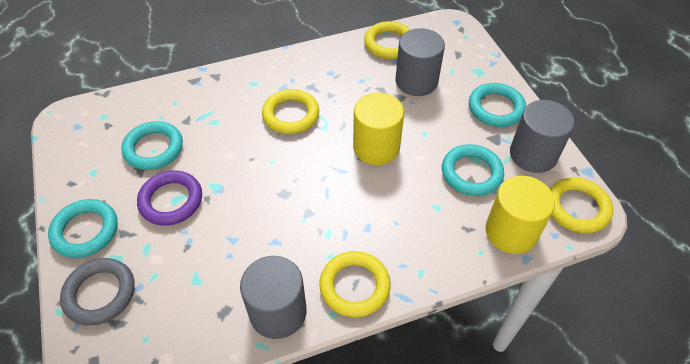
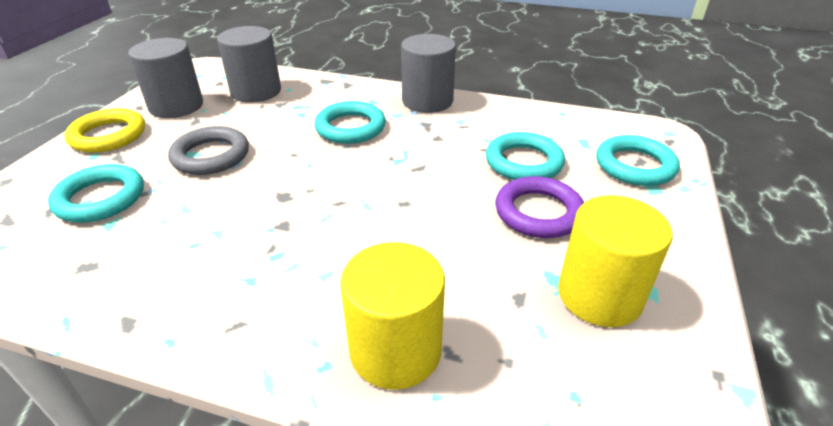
yellow ring: [262,89,319,134] [319,251,391,317] [364,21,411,59] [550,177,613,233] = 4 -> [65,108,145,153] = 1

